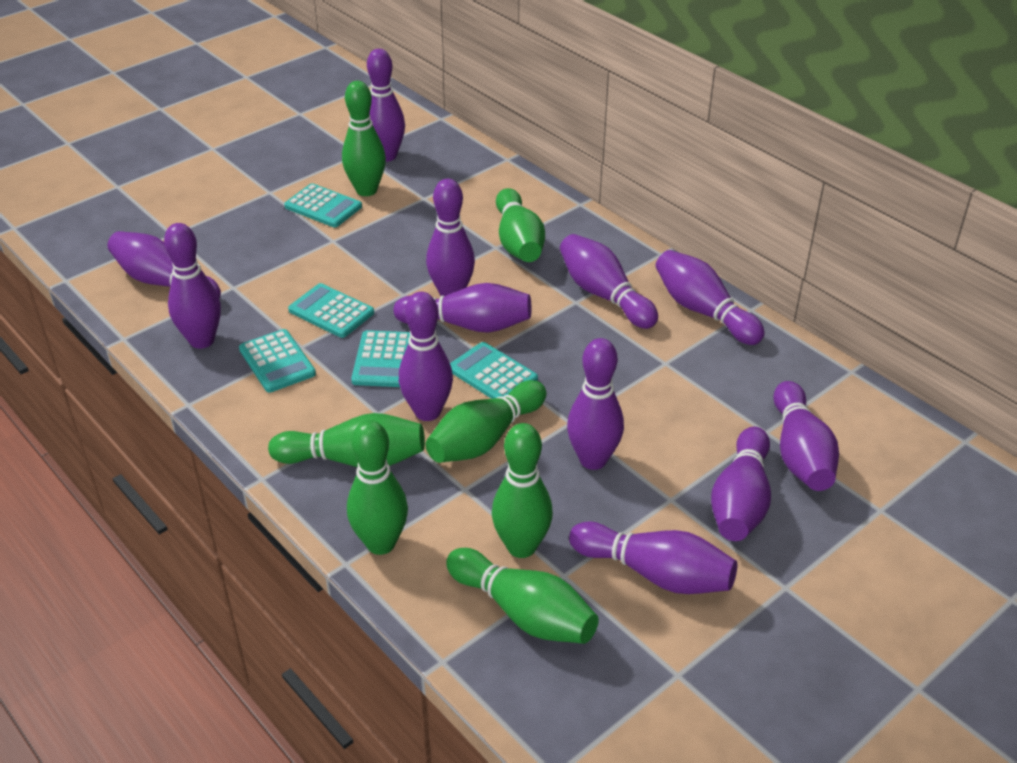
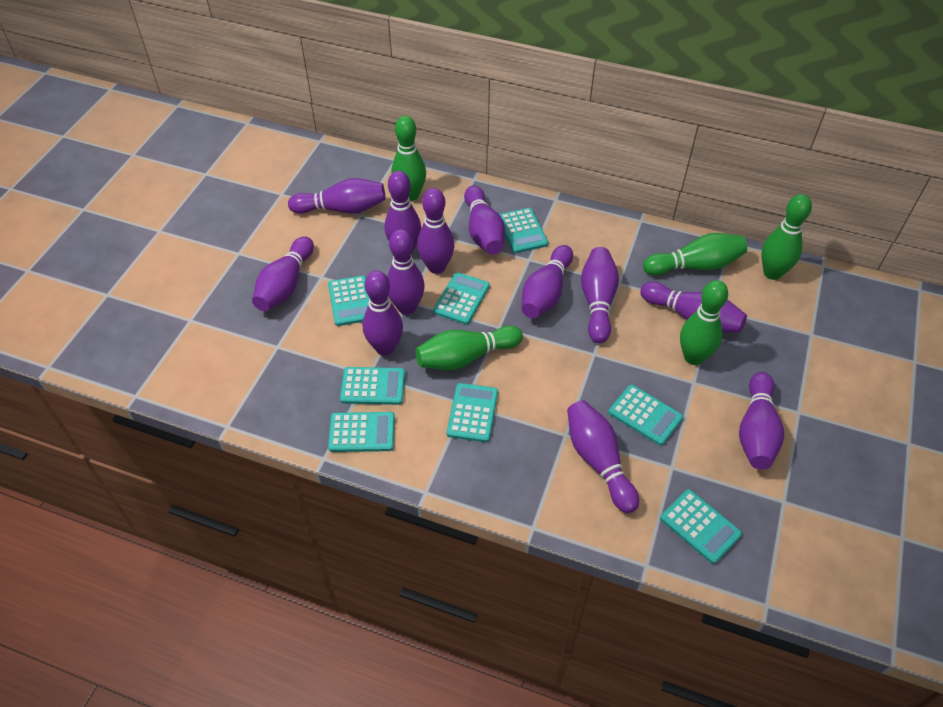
green bowling pin: [268,413,425,467] [342,81,386,196] [347,420,408,555] [426,380,547,463] [446,548,599,644] [492,423,553,558] [496,188,545,262] = 7 -> [392,116,426,201] [415,326,523,370] [643,233,747,276] [680,280,728,365] [761,194,812,280] = 5
turquoise calculator: [239,329,316,393] [284,183,362,227] [288,283,374,338] [351,330,410,387] [450,342,538,399] = 5 -> [328,276,369,326] [328,412,395,452] [340,367,405,405] [433,272,490,325] [447,383,498,442] [499,208,548,253] [609,385,683,446] [660,489,742,564] = 8

